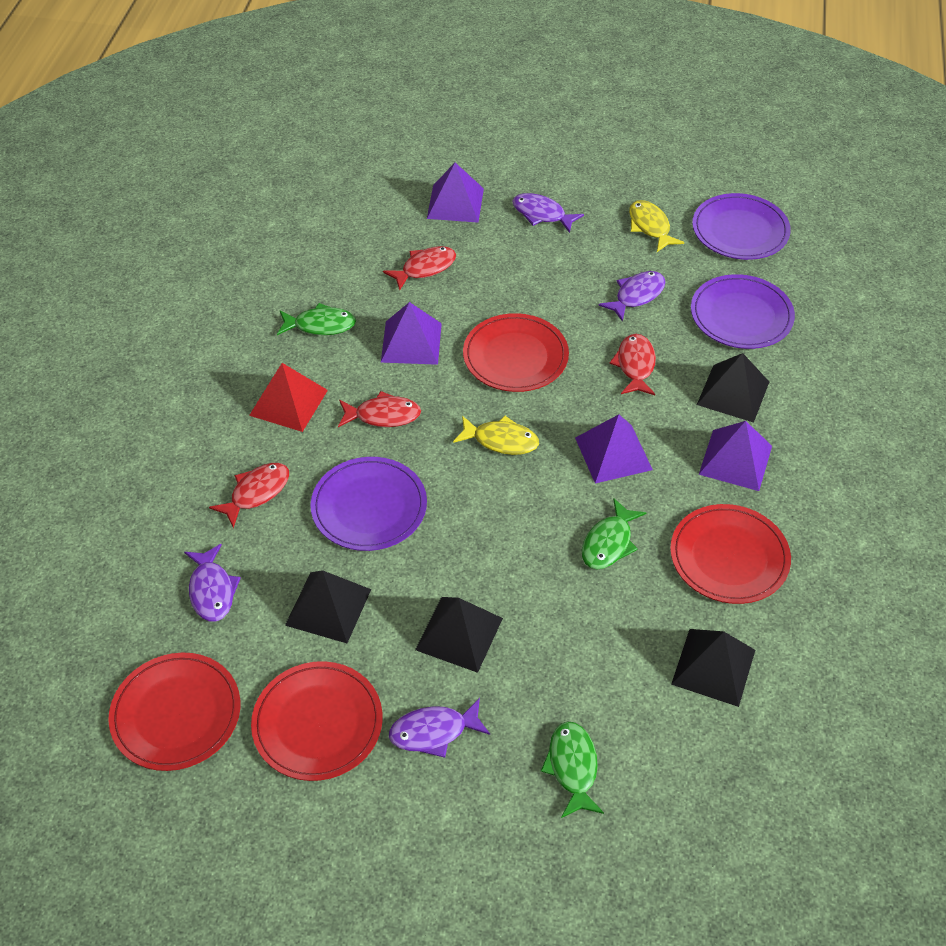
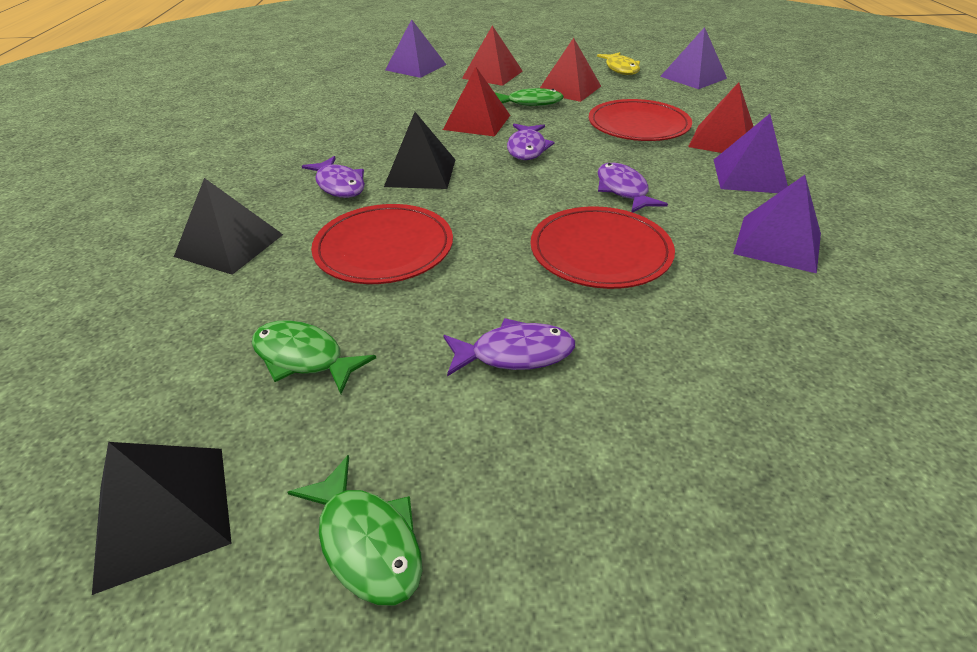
black pyramid: [285,570,371,643] [415,597,503,673] [671,629,755,707] [697,353,769,423] = 4 -> [92,442,232,595] [174,178,283,275] [384,112,455,189] = 3
purple plate: [310,457,427,551] [691,274,795,349] [692,193,791,260] = 3 -> none = 0
red fish: [209,463,289,528] [338,391,421,427] [383,246,456,291] [609,334,656,395] = 4 -> none = 0
red plate: [108,653,240,771] [251,661,383,781] [463,313,569,392] [670,504,791,604] = 4 -> [311,204,453,284] [531,206,675,289] [588,99,692,141] = 3
red pyramid: [249,363,328,432] = 1 -> [443,67,510,137] [462,25,523,86] [540,38,601,102] [688,82,754,153] = 4
yellow fish: [453,416,539,455] [629,200,684,252] = 2 -> [597,52,640,75] = 1

